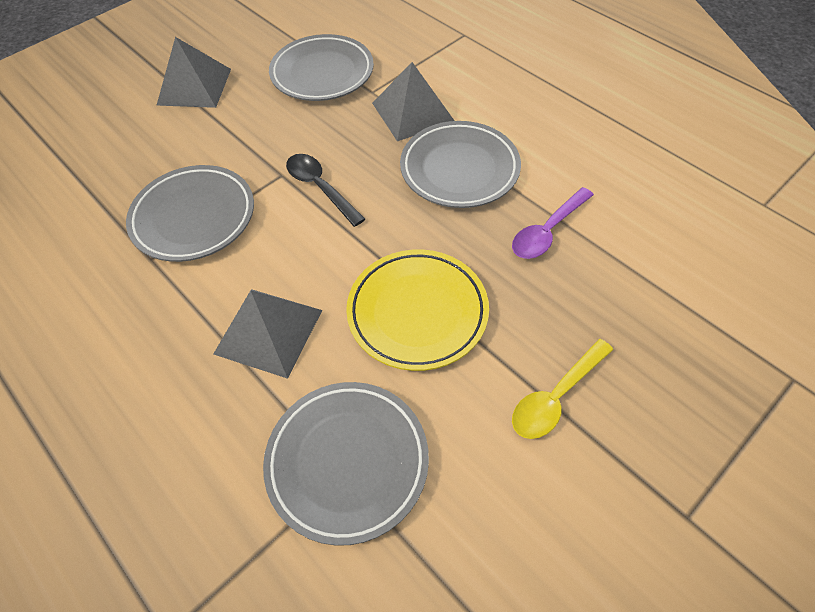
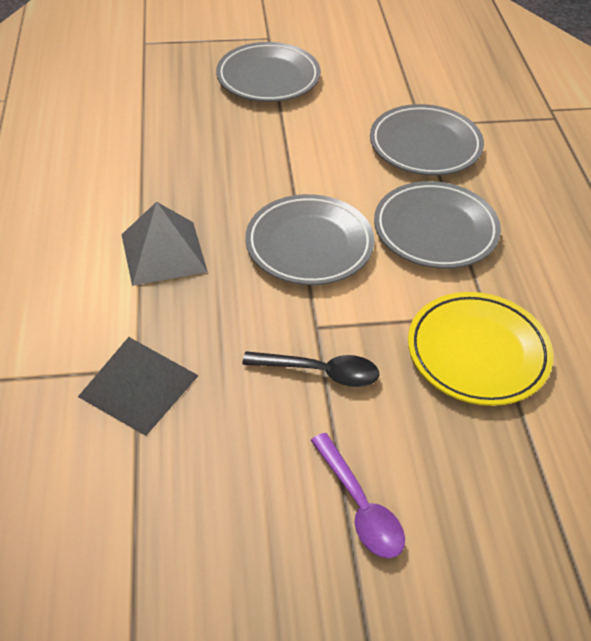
grey pyramid: [156,37,231,108] [213,289,322,379] [372,62,454,141] = 3 -> [78,337,199,436] [122,202,208,286] = 2
yellow spoon: [512,339,613,439] = 1 -> none = 0

